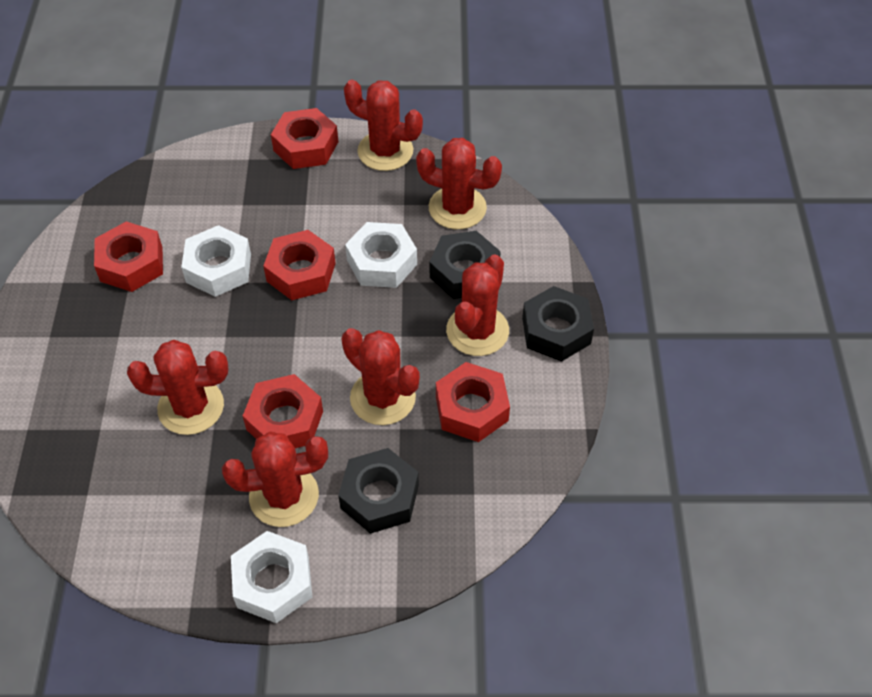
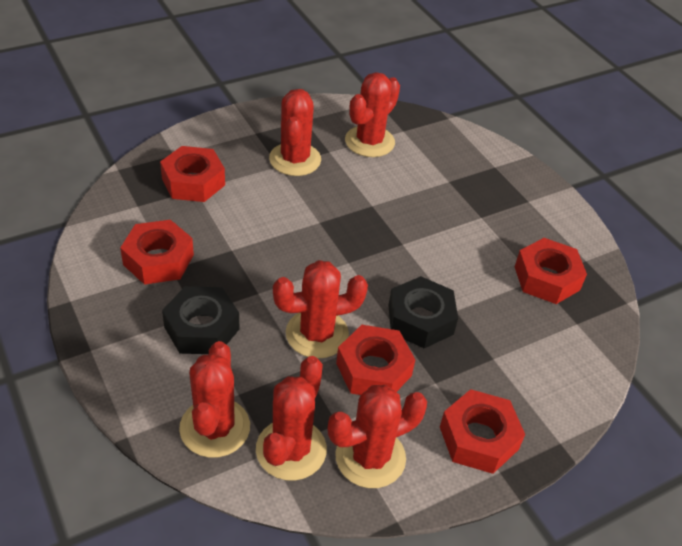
black nut: [338,448,419,534] [430,231,501,299] [522,286,594,362] = 3 -> [162,286,240,354] [388,276,458,348] = 2
white nut: [181,225,251,297] [231,531,312,623] [345,222,417,288] = 3 -> none = 0

